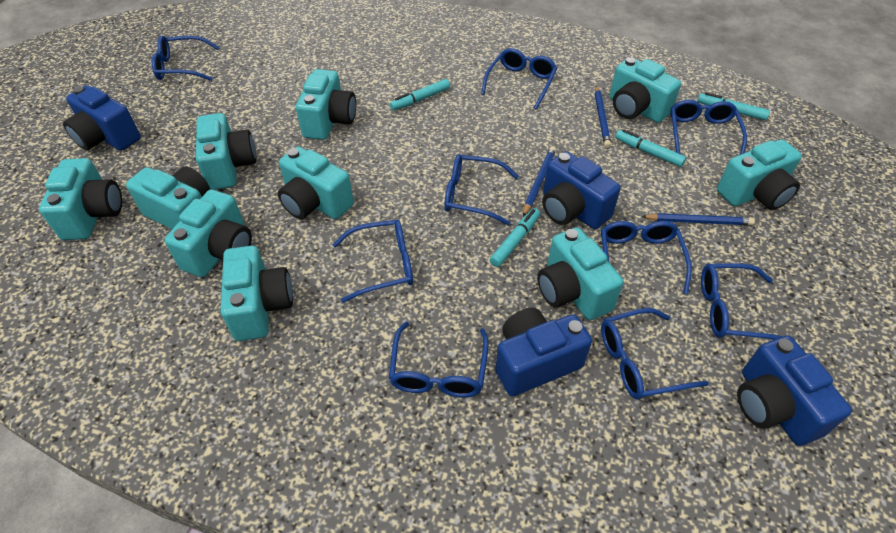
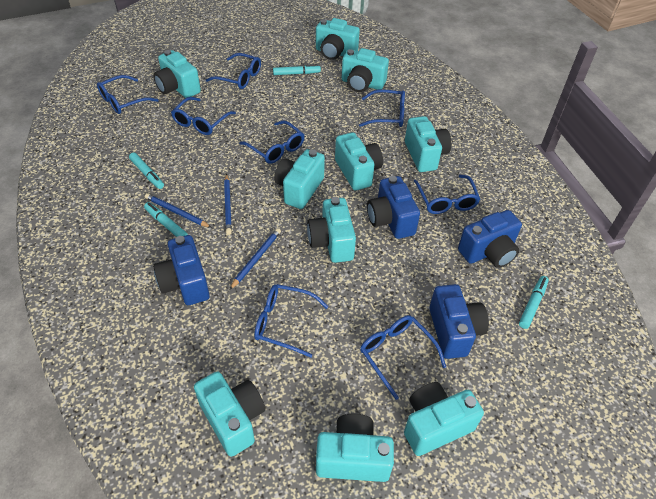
blue glasses: [152,36,220,81] [332,220,413,303] [389,322,489,398] [444,154,519,225] [481,48,557,109] [601,221,692,294] [601,308,709,400] [670,100,747,155] [701,263,783,340] = 9 -> [97,75,159,114] [171,97,236,135] [206,53,261,89] [239,121,304,164] [254,284,329,358] [359,89,405,127] [360,315,446,400] [414,175,480,214] = 8

